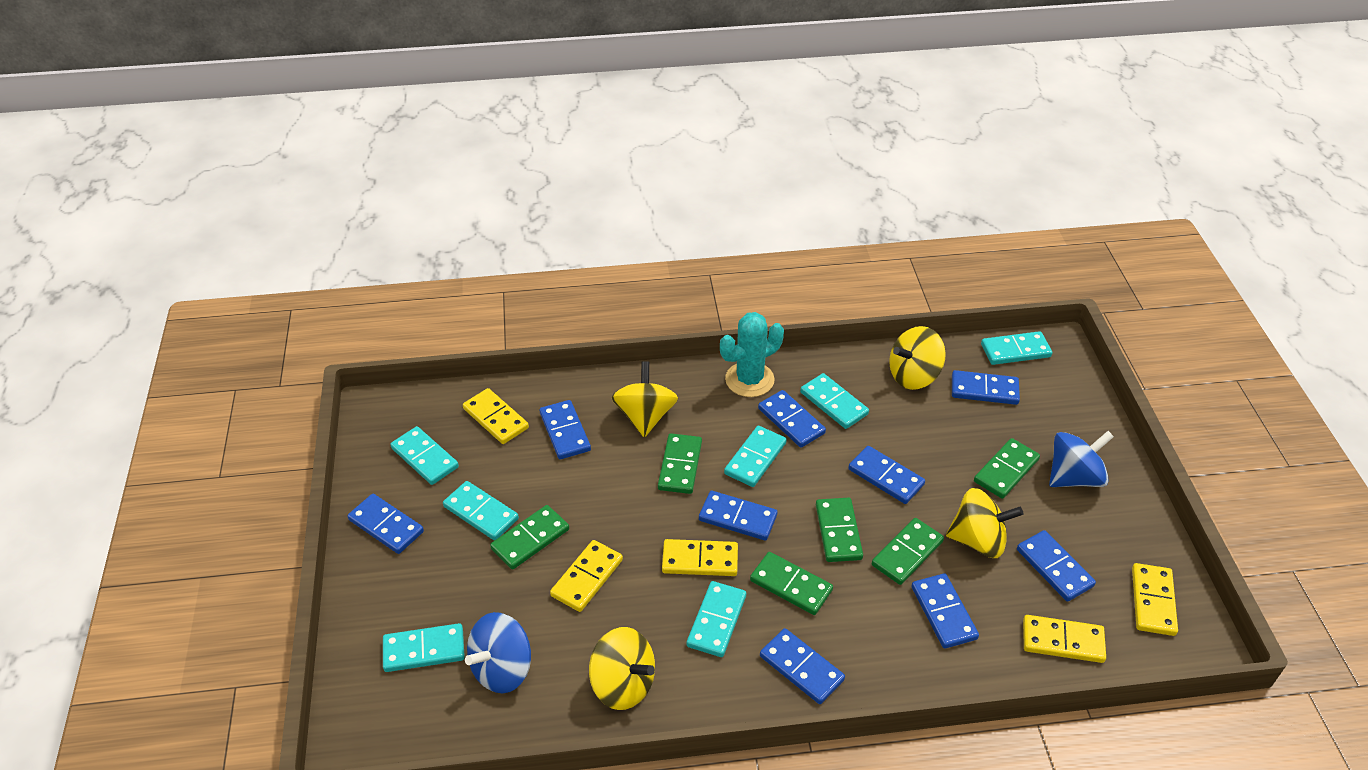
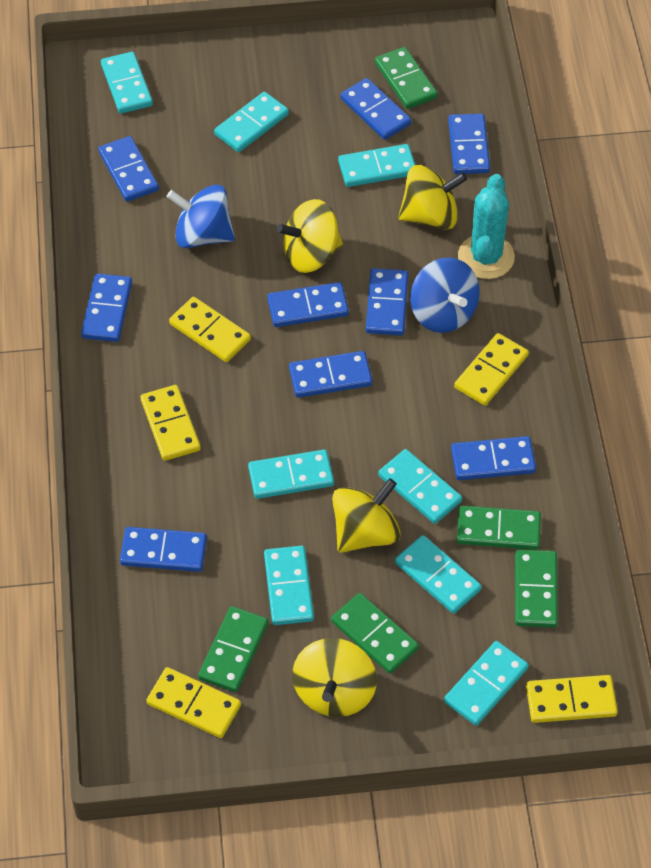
green domino: [490,505,569,569] [658,433,702,494] [750,552,833,615] [816,498,863,562] [872,518,944,585] [974,438,1040,499] = 6 -> [198,606,268,692] [331,593,419,674] [375,47,438,109] [457,505,541,550] [515,549,558,628] = 5
turquoise domino: [383,623,465,672] [390,426,459,485] [443,481,519,540] [687,581,746,657] [724,426,787,487] [800,373,869,429] [981,331,1052,365] = 7 -> [101,52,153,114] [214,92,289,152] [248,450,334,499] [264,546,314,625] [338,144,415,187] [378,449,462,524] [395,535,482,614] [444,641,529,726] = 8

